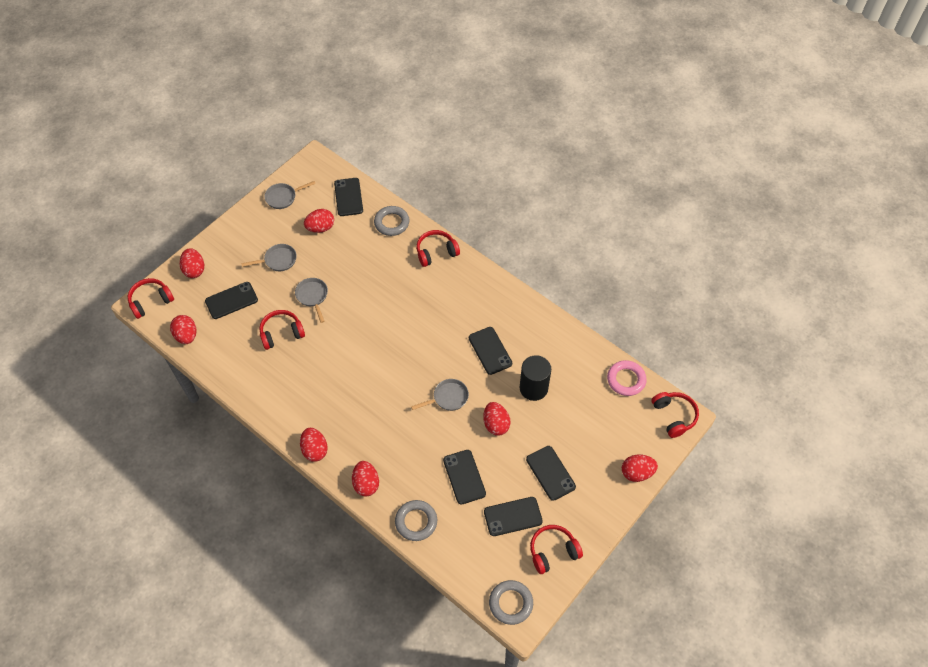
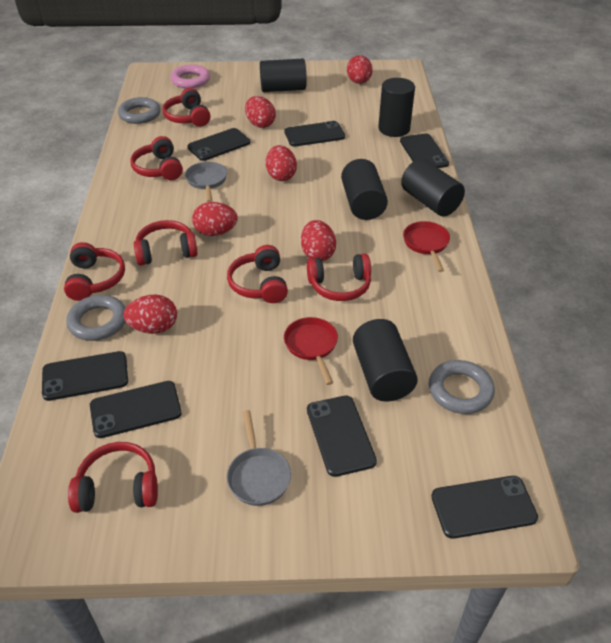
black cylinder: [520,355,551,401] = 1 -> [260,59,307,92] [341,159,388,220] [353,319,418,401] [378,78,415,137] [401,159,465,216] = 5
black phone: [205,282,258,319] [334,178,363,216] [443,450,486,505] [469,327,512,375] [484,497,543,536] [526,446,576,501] = 6 -> [42,351,128,401] [90,381,182,438] [188,128,250,161] [284,121,345,147] [307,396,377,477] [400,134,449,168] [431,476,538,539] = 7
grey pan: [241,244,297,271] [264,181,316,209] [295,278,328,323] [411,379,469,411] = 4 -> [185,162,227,202] [227,410,291,506] = 2
red egg: [170,315,196,344] [180,248,204,278] [300,428,328,462] [304,209,334,233] [352,461,379,497] [483,402,511,436] [622,454,658,482] = 7 -> [123,295,177,334] [192,202,238,236] [245,96,276,128] [266,145,297,181] [301,220,336,261] [347,55,373,84] = 6
red headphones: [128,278,174,319] [259,310,305,350] [417,230,460,267] [530,525,583,574] [652,392,699,438] = 5 -> [64,242,125,301] [68,442,158,513] [130,136,183,180] [134,220,198,266] [162,88,211,127] [227,245,288,303] [307,254,371,301] = 7
red pan: none = 0 -> [284,317,338,385] [403,221,450,272] = 2

